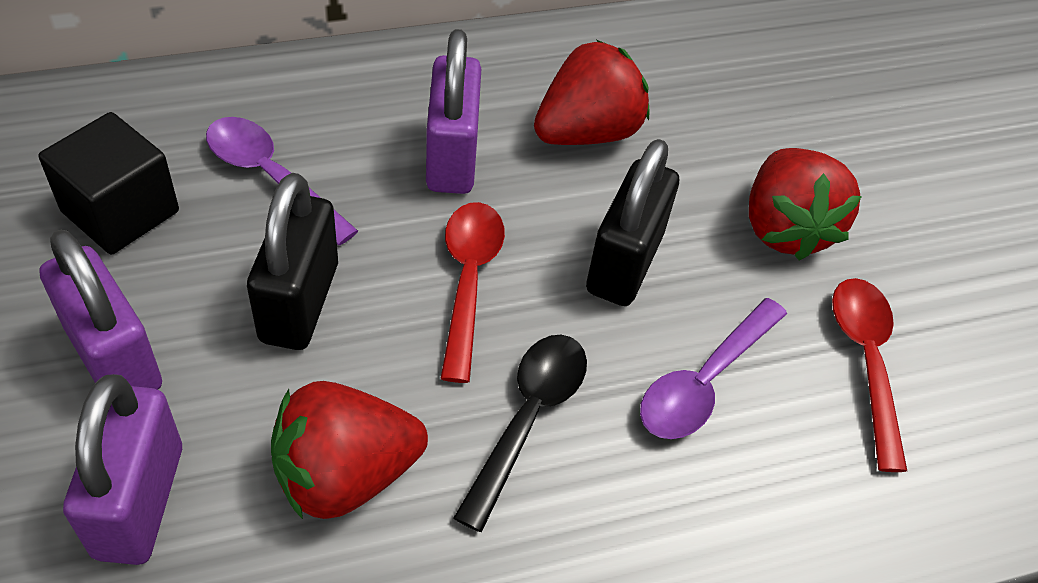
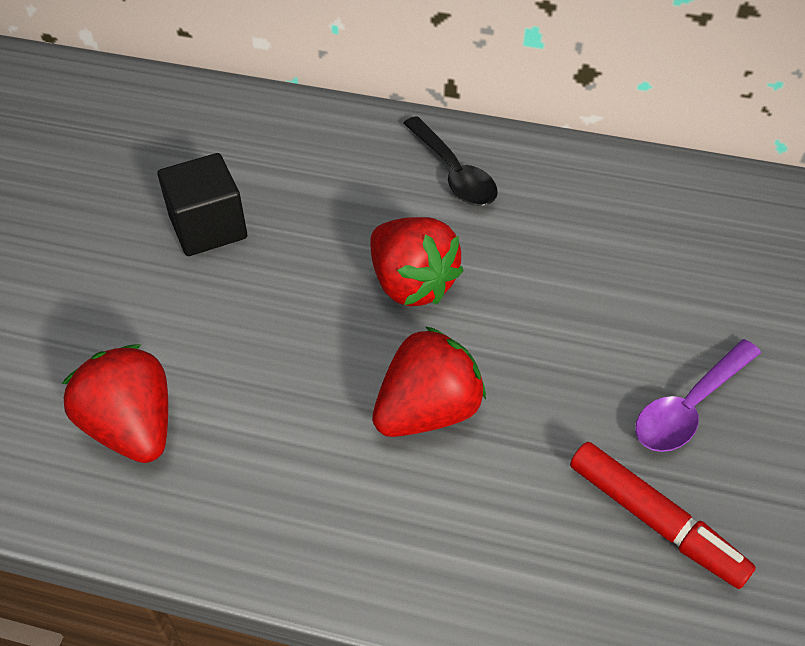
black padlock: [247,173,338,350] [586,139,679,306] = 2 -> none = 0
purple padlock: [39,230,162,390] [63,374,182,565] [426,29,481,194] = 3 -> none = 0
purple spoon: [206,117,358,245] [640,298,787,439] = 2 -> [635,339,761,452] = 1
red marker: none = 0 -> [570,442,756,589] = 1
red spoon: [440,202,505,383] [832,278,907,472] = 2 -> none = 0

